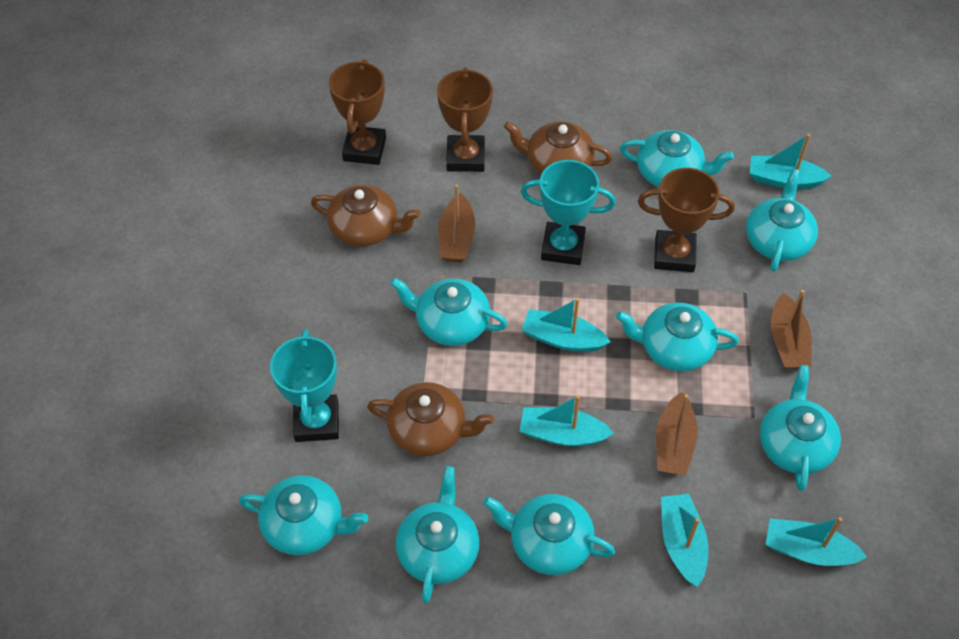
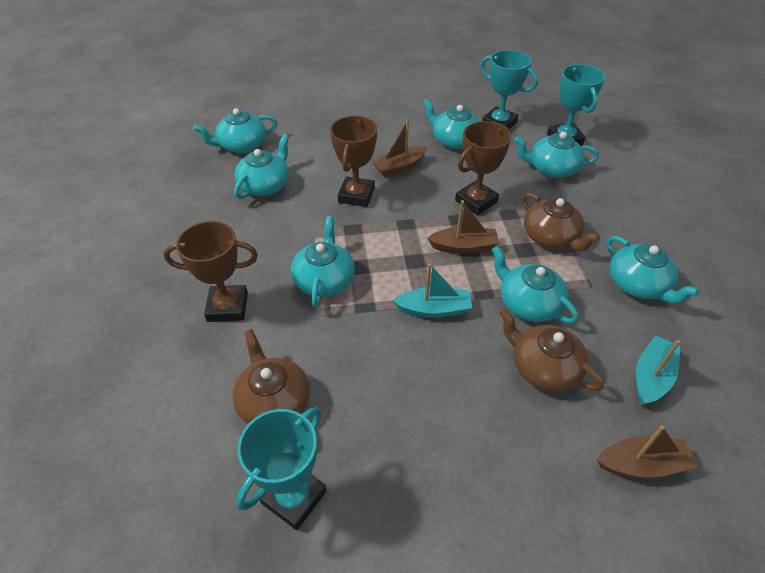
turquoise boat: [520,395,614,446] [522,298,610,352] [661,494,709,587] [750,134,832,189] [766,517,867,566] = 5 -> [393,263,472,318] [636,335,680,406] = 2
turquoise teapot: [239,475,368,555] [390,278,508,346] [396,466,480,603] [483,494,615,575] [616,303,739,371] [620,130,734,187] [746,169,818,272] [760,365,841,491] = 8 -> [193,108,278,153] [234,134,289,199] [291,216,355,307] [423,98,480,149] [491,246,578,324] [514,132,599,178] [607,236,700,304] = 7
turquoise trophy: [270,329,339,442] [521,160,616,265] = 2 -> [236,407,326,530] [480,50,538,129] [547,64,605,146] = 3

